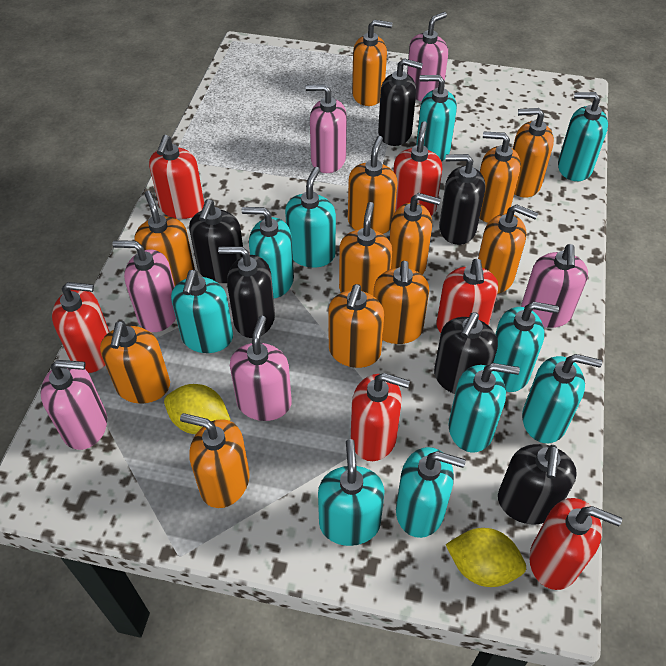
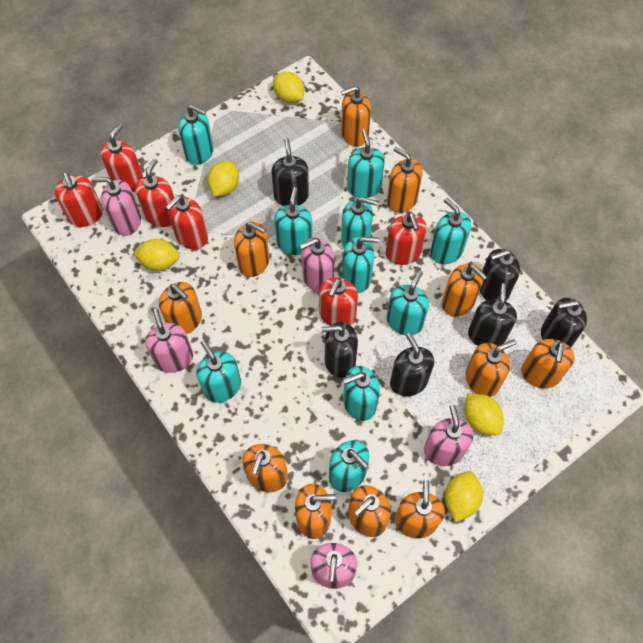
orange soap dispenser: [100,321,170,404] [135,191,195,286] [180,413,250,508] [328,284,384,368] [339,202,392,296] [348,136,398,234] [352,20,392,106] [373,261,429,344] [389,193,441,275] [478,204,538,294] [479,131,521,223] [513,108,554,198] = 12 -> [159,282,202,334] [234,222,269,277] [243,444,288,492] [295,484,336,539] [341,86,371,146] [348,485,391,537] [387,147,423,213] [395,480,445,538] [442,263,487,317] [465,339,516,397] [521,339,575,388] = 11
pink soap dispenser: [41,360,107,450] [112,240,176,332] [230,316,292,421] [305,84,347,173] [407,12,448,102] [521,244,588,328] = 6 -> [91,177,141,236] [145,308,193,373] [300,238,334,292] [311,543,357,589] [424,405,473,466] = 5
yellow lemon: [164,384,231,434] [446,528,526,587] = 2 -> [133,239,179,271] [208,161,239,196] [273,72,304,103] [445,471,483,522] [465,394,504,435] = 5

